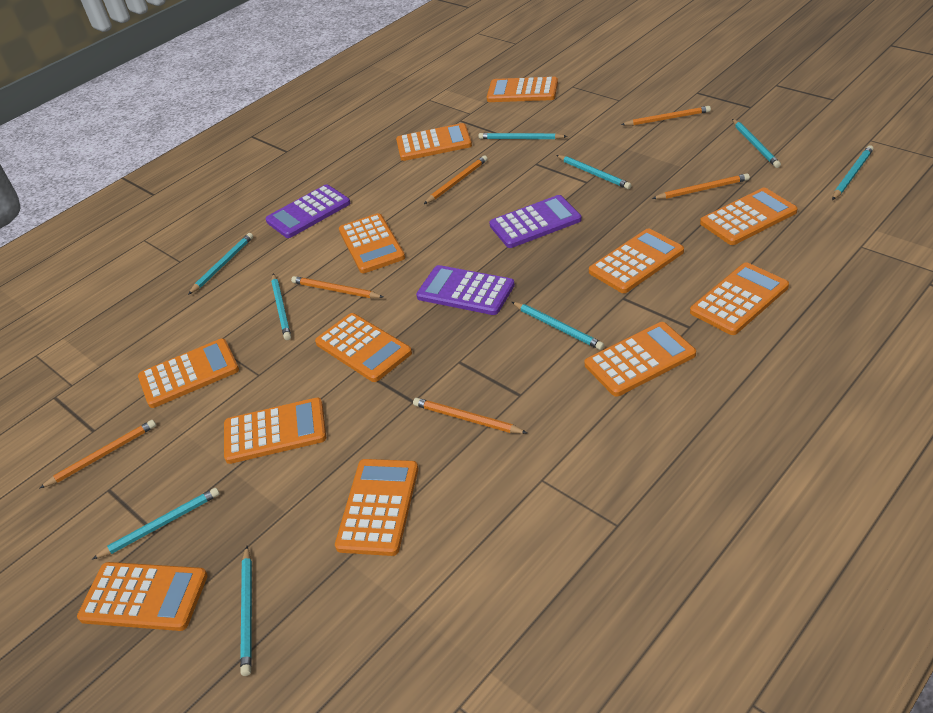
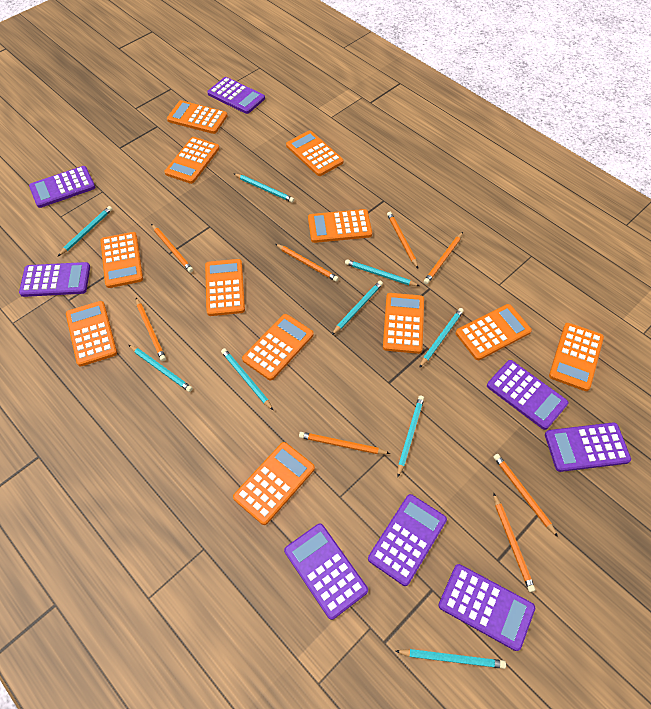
orange pencil: [39,420,156,489] [291,276,383,298] [413,398,527,434] [424,156,488,204] [621,106,711,126] [652,173,750,199] = 6 -> [136,298,166,361] [151,224,193,273] [275,244,339,282] [299,432,390,454] [387,212,418,268] [424,232,463,284] [493,493,535,592] [494,454,558,537] = 8
purple calculator: [265,184,350,238] [416,265,515,315] [489,195,582,248] = 3 -> [19,262,90,297] [29,166,95,208] [207,77,265,114] [284,523,368,620] [368,494,447,586] [438,564,535,651] [487,360,568,430] [545,422,631,472] = 8

